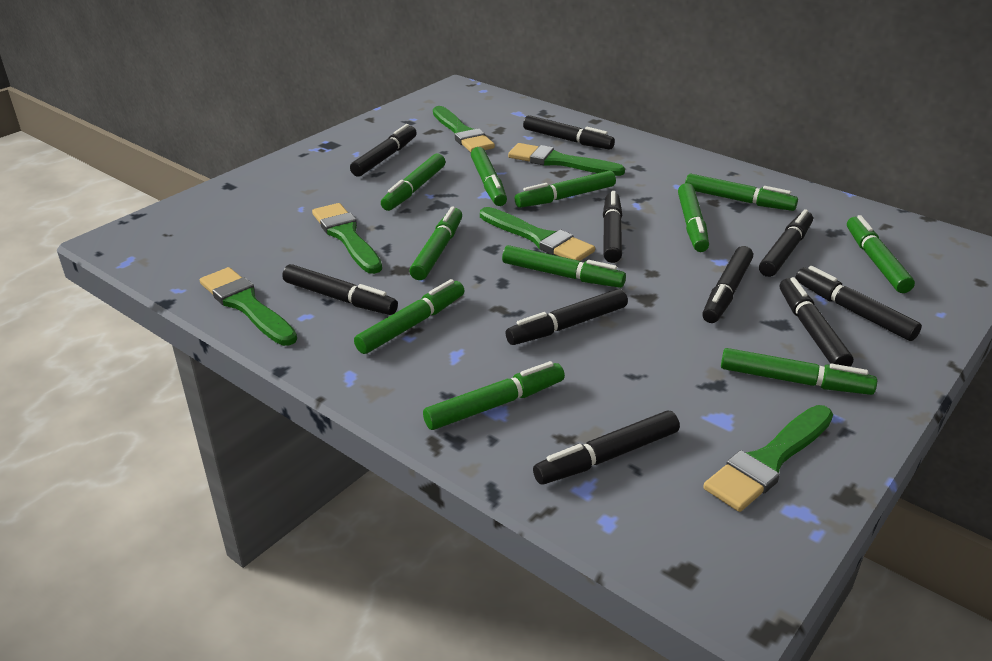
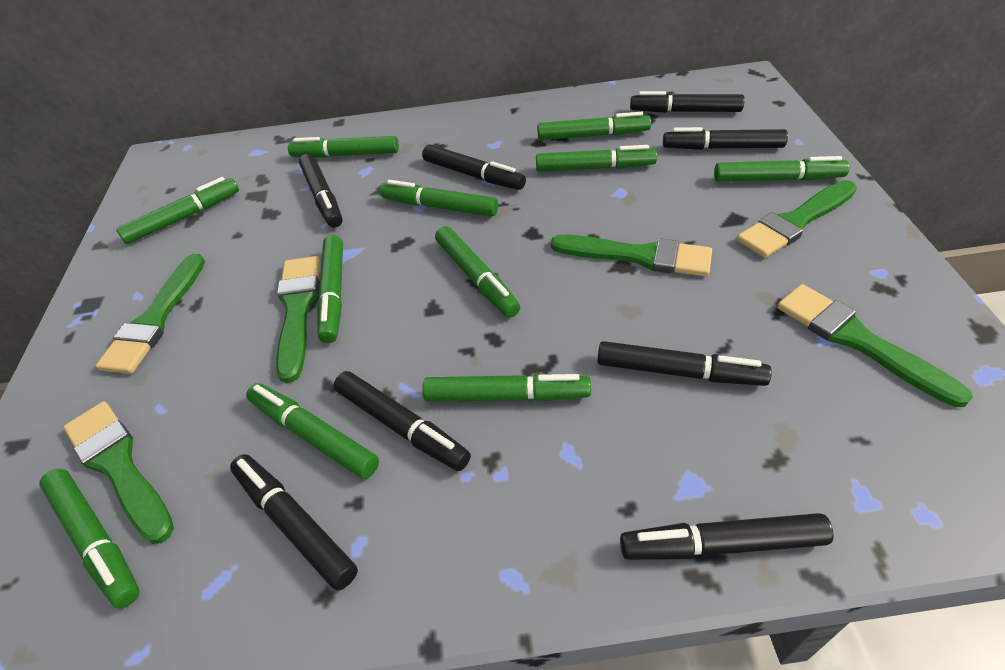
black marker: [282,264,398,315] [350,124,417,176] [505,289,628,345] [523,115,615,150] [533,411,680,485] [603,191,622,263] [702,246,753,323] [759,209,813,277] [780,277,853,367] [796,266,922,341] = 10 -> [230,454,358,591] [299,154,343,228] [334,371,471,471] [422,144,526,190] [597,341,772,386] [620,513,834,560] [630,91,745,113] [663,127,788,150] = 8

